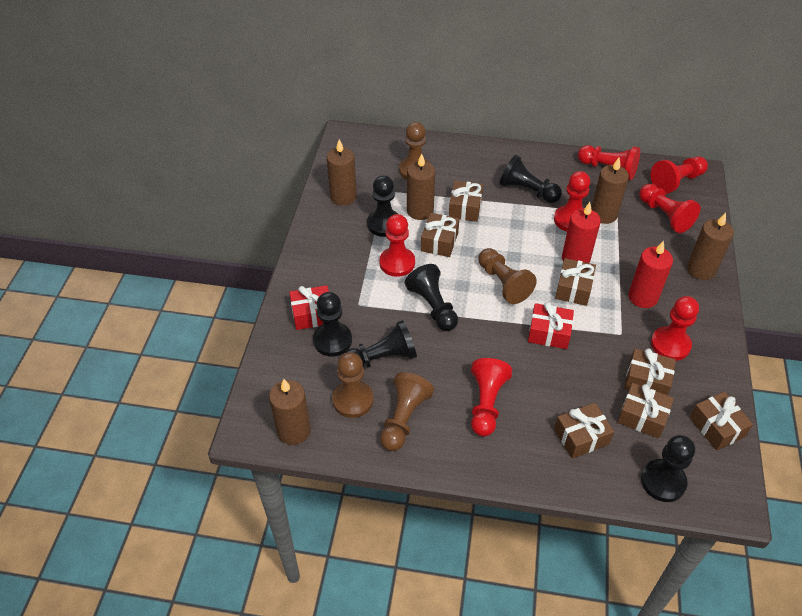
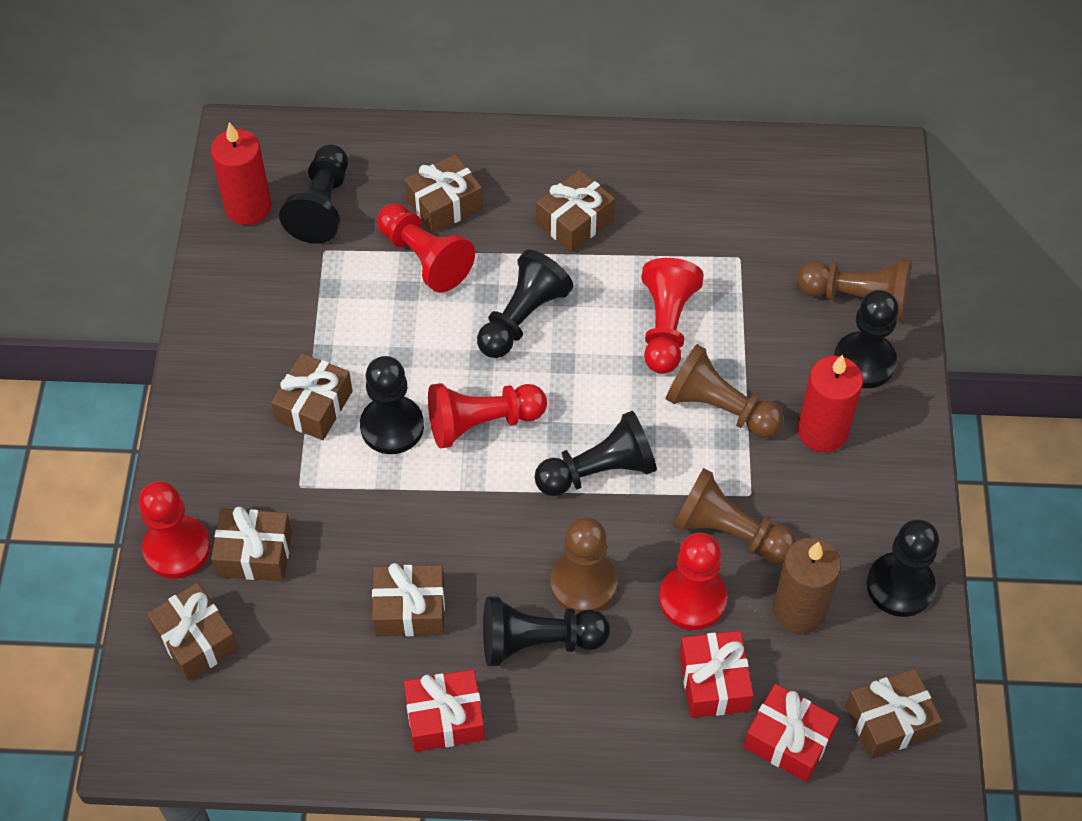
black pawn: [313,292,352,356] [345,320,417,368] [367,175,398,237] [405,264,458,331] [500,155,562,203] [641,435,695,502] = 6 -> [279,144,348,244] [360,356,424,454] [477,250,573,358] [483,597,610,666] [535,411,657,496] [834,290,899,388] [867,519,939,617] = 7
brown candle: [269,379,311,445] [327,139,357,206] [407,153,435,220] [591,157,629,224] [687,213,734,280] = 5 -> [773,538,841,634] = 1
red gift: [289,285,329,330] [528,302,574,349] = 2 -> [404,669,485,752] [679,631,754,718] [743,684,839,782] = 3
red pawn: [379,214,415,277] [471,358,512,437] [554,171,590,232] [578,145,640,180] [639,184,700,233] [651,156,708,194] [651,296,699,361] = 7 -> [138,481,210,579] [377,203,475,293] [428,383,547,448] [641,258,704,374] [659,533,727,630] = 5

